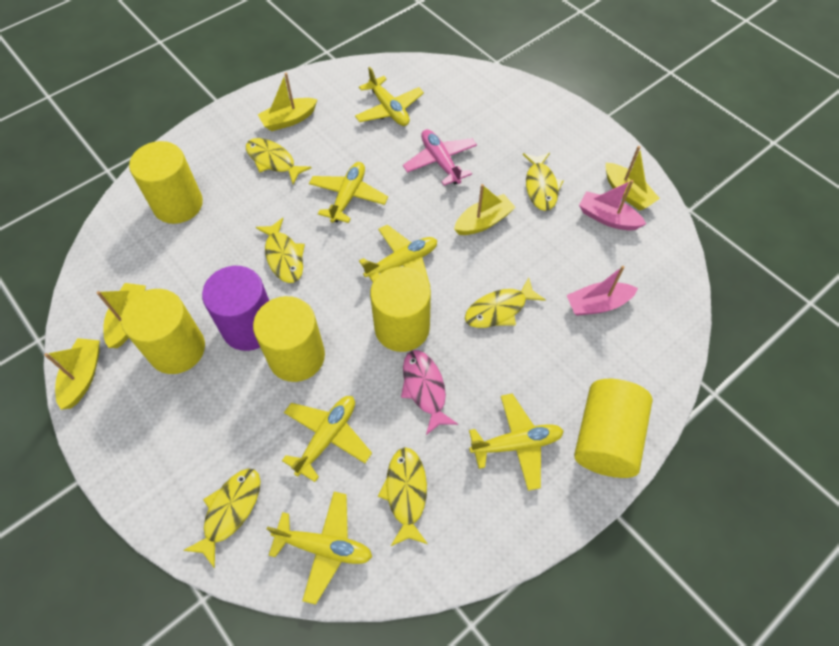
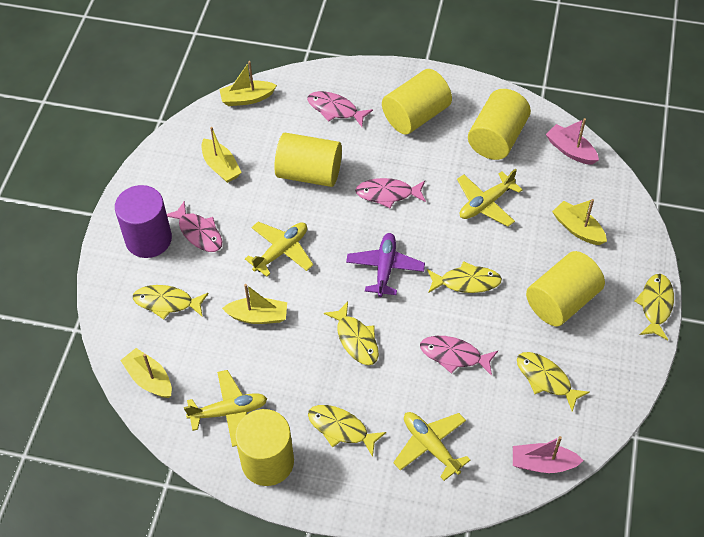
pink fish: [401,350,458,435] = 1 -> [167,201,223,252] [307,91,373,127] [355,178,426,209] [420,336,498,376] = 4
pink plane: [403,129,477,186] = 1 -> none = 0
purple plane: none = 0 -> [346,233,425,297] = 1
yellow plane: [267,492,372,605] [282,396,372,482] [309,162,388,223] [355,67,424,126] [359,225,437,285] [469,394,564,491] = 6 -> [184,370,267,447] [245,222,313,277] [393,412,471,481] [457,169,522,227] = 4

